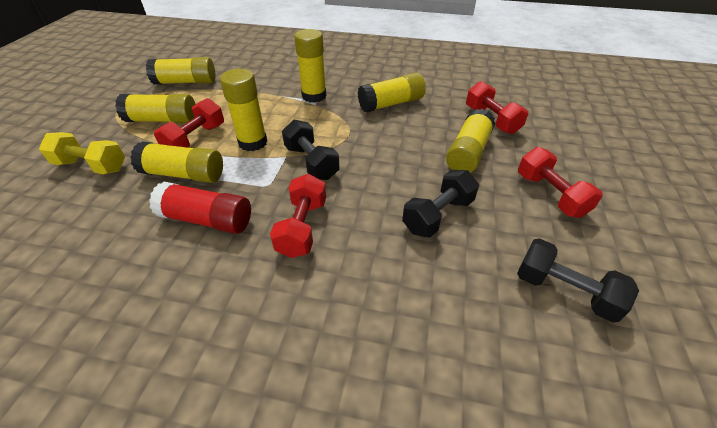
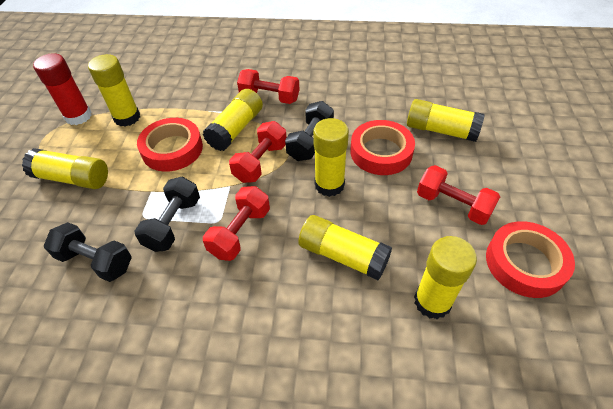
red tape: none = 0 -> [137,118,203,172] [350,120,415,175] [486,221,575,298] = 3
yellow dumbbell: [39,132,125,174] = 1 -> none = 0

